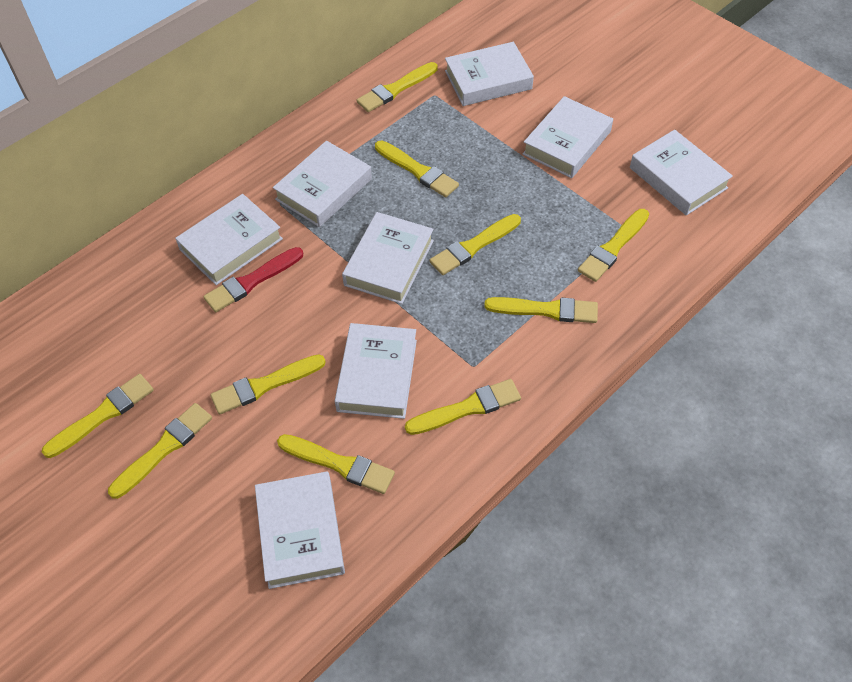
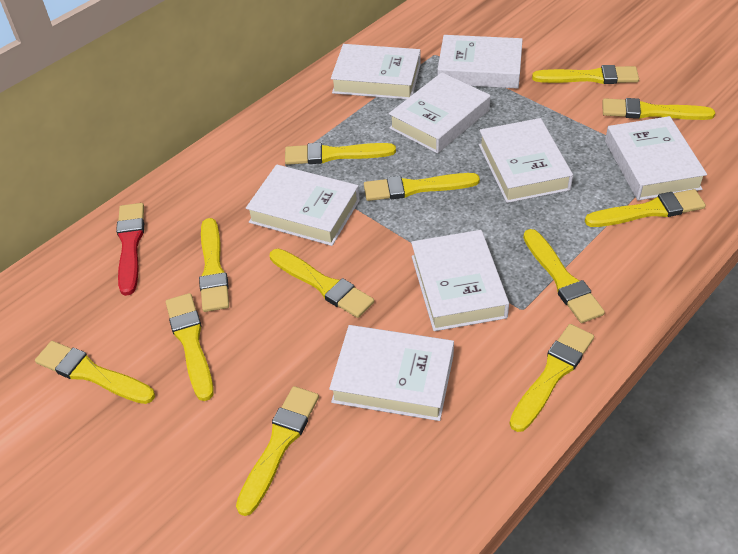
yellow brush: [42,374,154,458] [108,403,212,499] [210,354,326,414] [277,434,395,494] [356,62,437,112] [375,141,459,197] [405,379,521,435] [429,214,521,275] [484,297,598,323] [578,209,649,282] = 10 -> [35,341,155,404] [166,293,214,401] [199,218,229,312] [236,386,319,516] [270,248,374,318] [285,143,396,165] [364,173,480,201] [509,324,594,432] [523,229,605,323] [532,65,639,84] [585,189,706,227] [602,98,715,120] = 12

